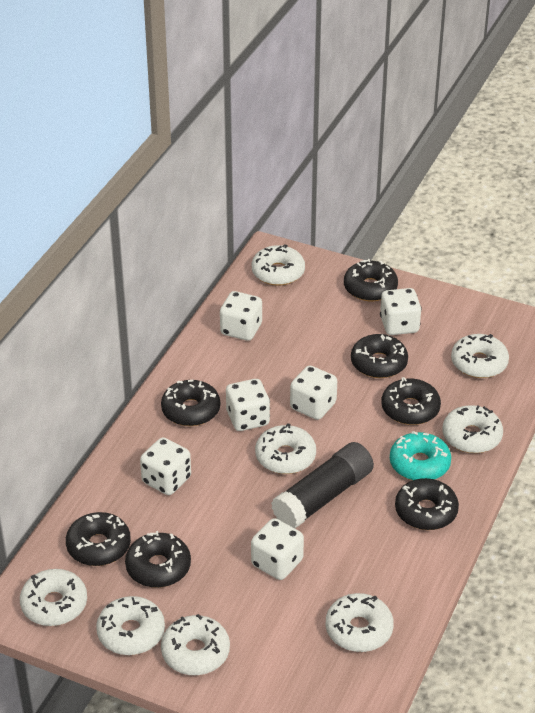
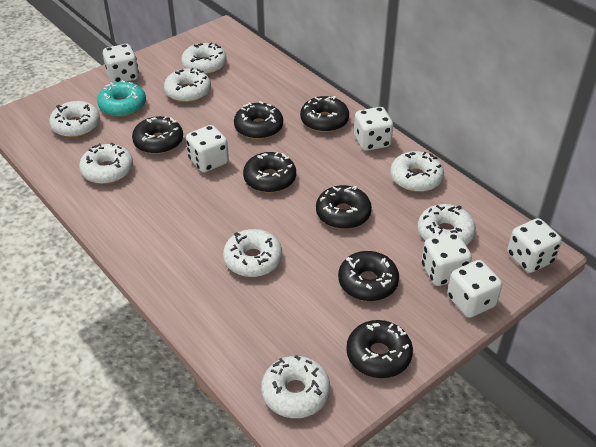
black glue stick: [271,442,374,528] = 1 -> none = 0

